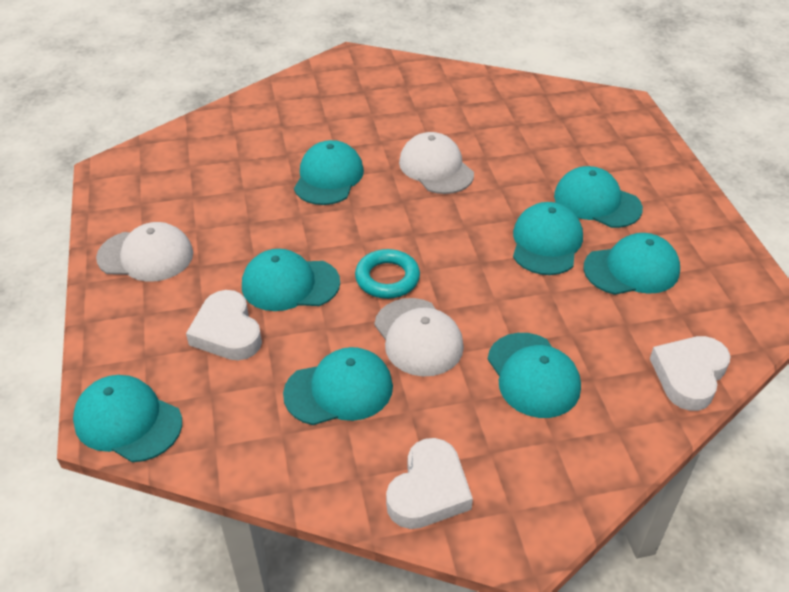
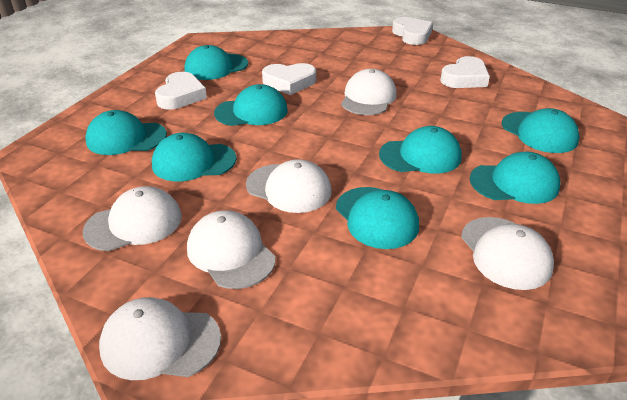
turquoise ring: [355,249,420,299] = 1 -> none = 0
white cap: [96,222,193,282] [374,298,464,376] [399,132,474,194] = 3 -> [83,186,182,251] [99,297,221,380] [187,210,276,289] [246,159,332,213] [341,69,397,115] [461,217,554,290] = 6
white heart: [186,290,262,360] [386,438,473,529] [650,336,730,411] = 3 -> [155,72,207,109] [262,63,316,95] [392,17,433,45] [440,56,490,88] = 4

